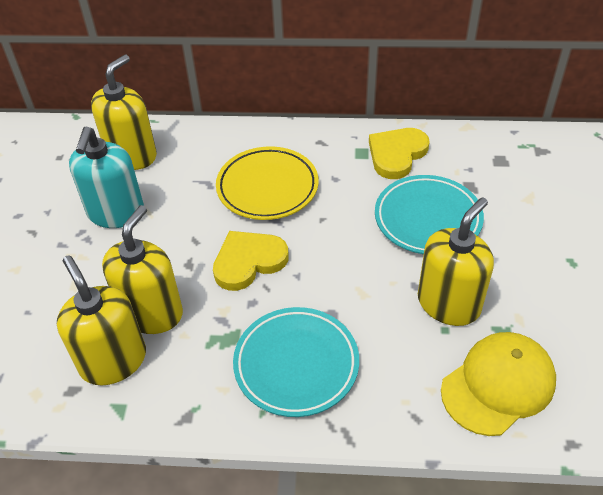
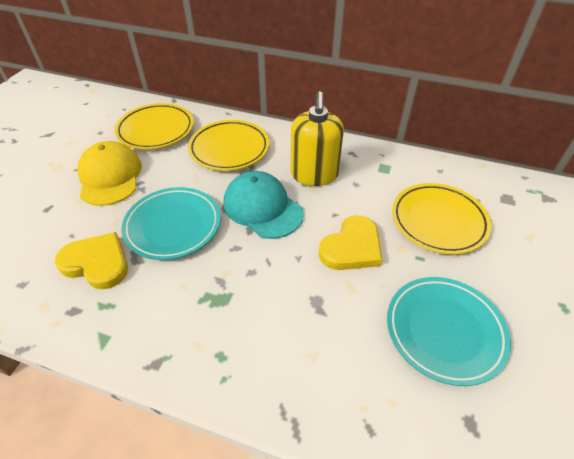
turquoise cap: none = 0 -> [224,171,304,239] = 1
turquoise soap dispenser: [69,126,144,228] = 1 -> none = 0
yellow plate: [216,146,319,220] = 1 -> [115,103,194,149] [188,120,269,171] [392,183,491,254] = 3
yellow soap dispenser: [57,255,146,385] [91,54,157,170] [102,205,183,334] [418,197,494,326] = 4 -> [291,91,344,186] = 1

